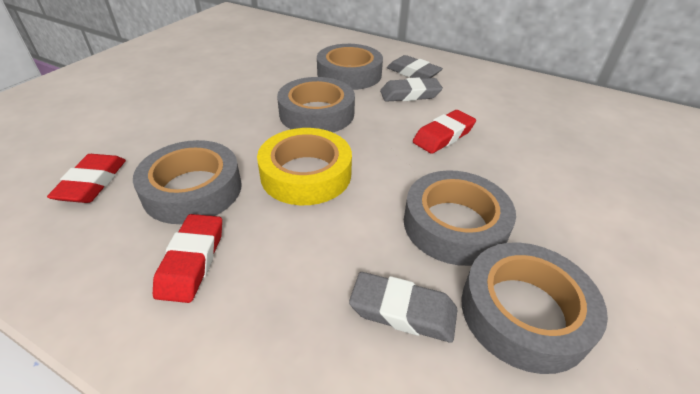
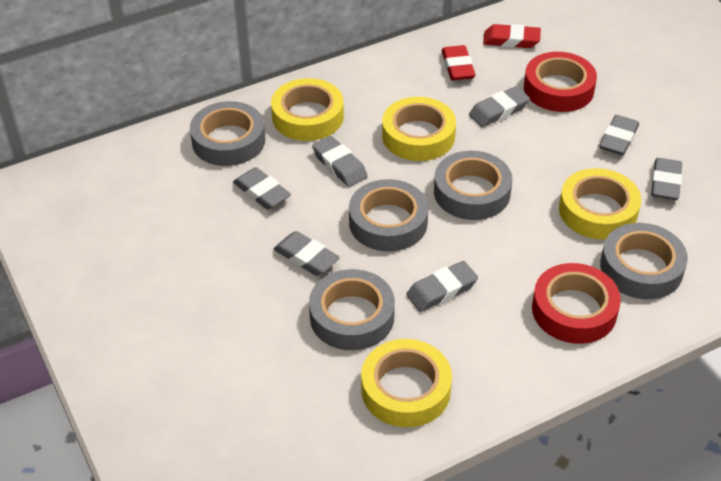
grey eraser: [349,272,457,343] [380,77,443,102] [387,55,443,79] = 3 -> [233,167,291,210] [274,231,340,276] [312,136,368,187] [406,261,478,312] [469,86,530,127] [599,115,639,155] [651,158,682,200] = 7
red eraser: [47,154,126,203] [153,214,222,303] [413,110,476,154] = 3 -> [442,45,476,81] [483,24,541,48] = 2
red tape: none = 0 -> [524,52,597,112] [532,263,621,344] = 2
yellow tape: [257,128,352,205] = 1 -> [271,78,344,141] [361,339,452,427] [382,97,456,161] [559,168,641,240] = 4

